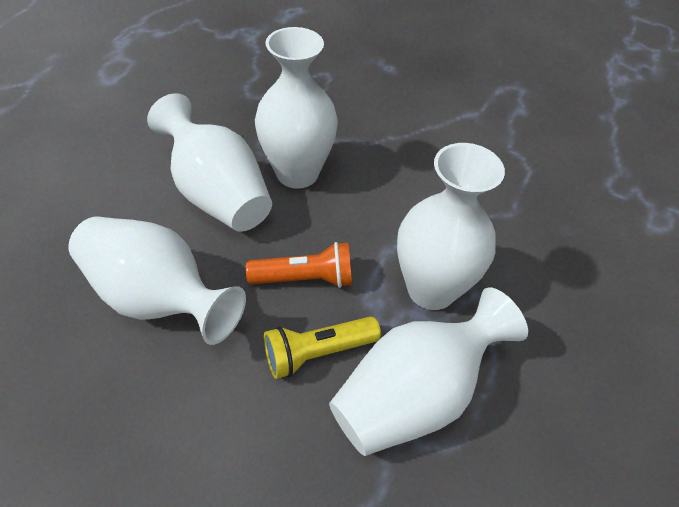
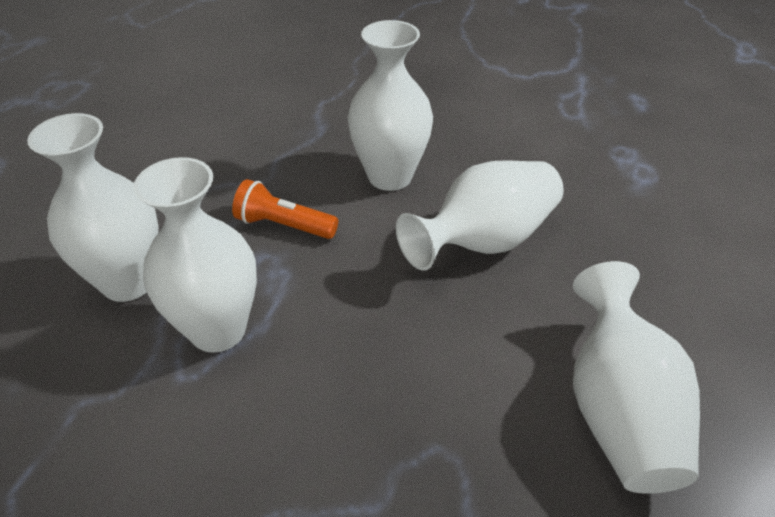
yellow flashlight: [264,316,381,379] = 1 -> none = 0

